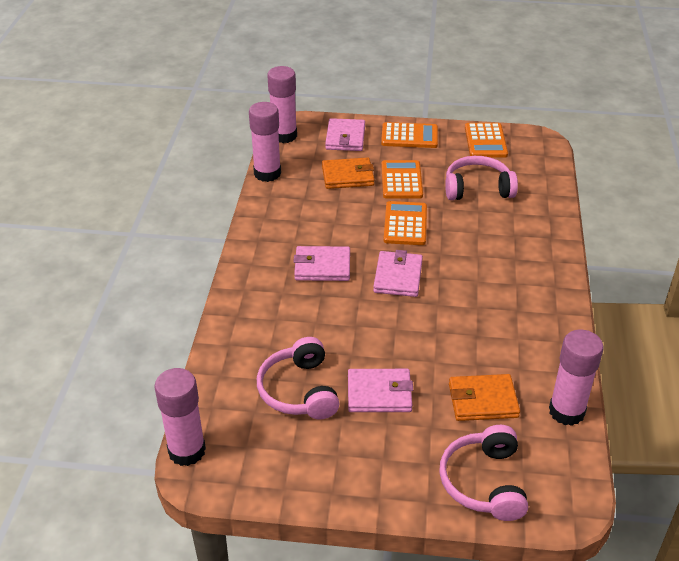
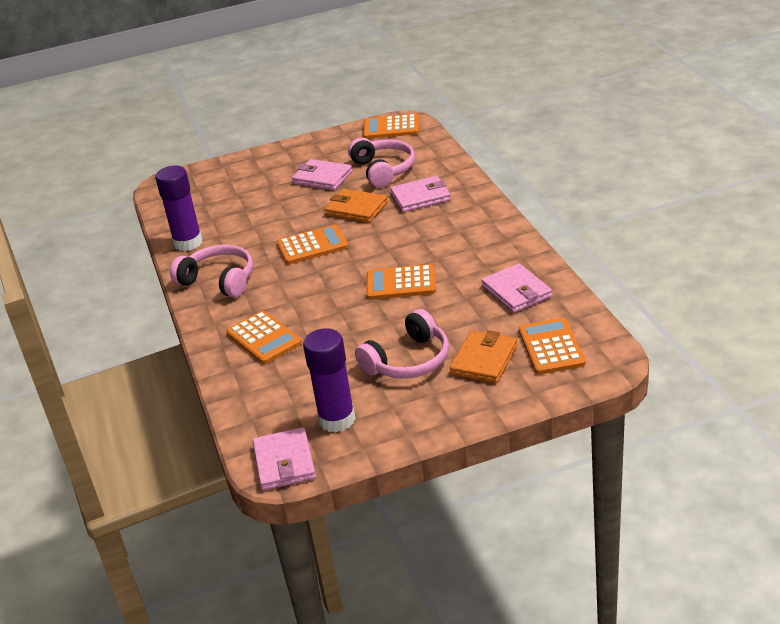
orange calculator: [381,122,438,148] [381,160,423,199] [384,201,427,245] [465,123,508,158] = 4 -> [226,311,302,364] [277,225,348,264] [363,114,419,139] [366,264,436,300] [519,318,586,375] = 5
pink glue stick: [154,368,206,466] [249,102,281,182] [267,66,297,143] [549,330,604,426] = 4 -> none = 0
purple glue stick: none = 0 -> [155,166,203,251] [303,328,355,433] = 2

